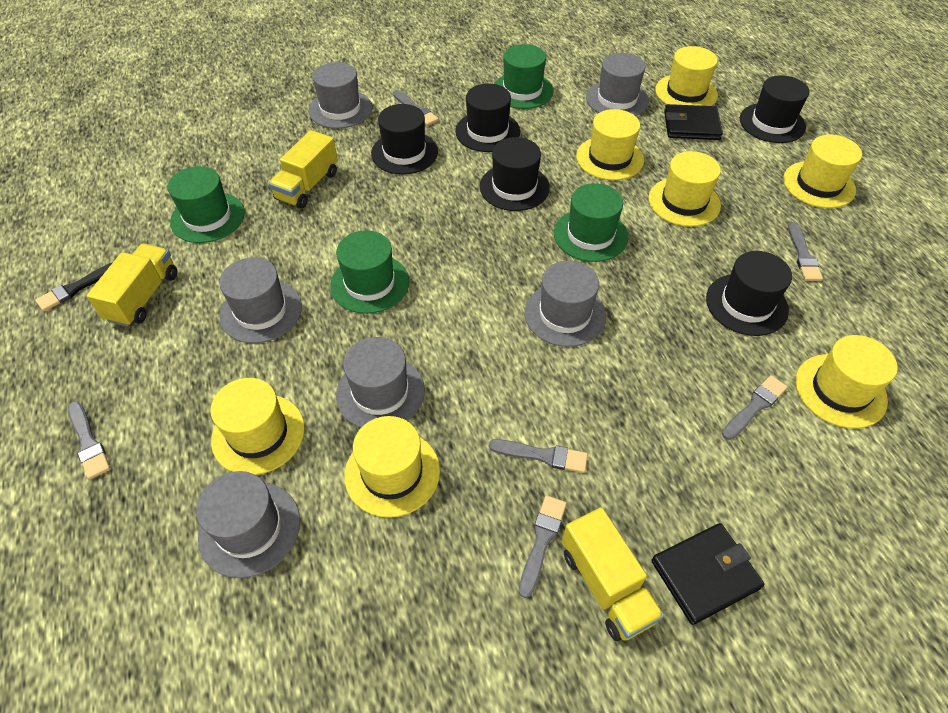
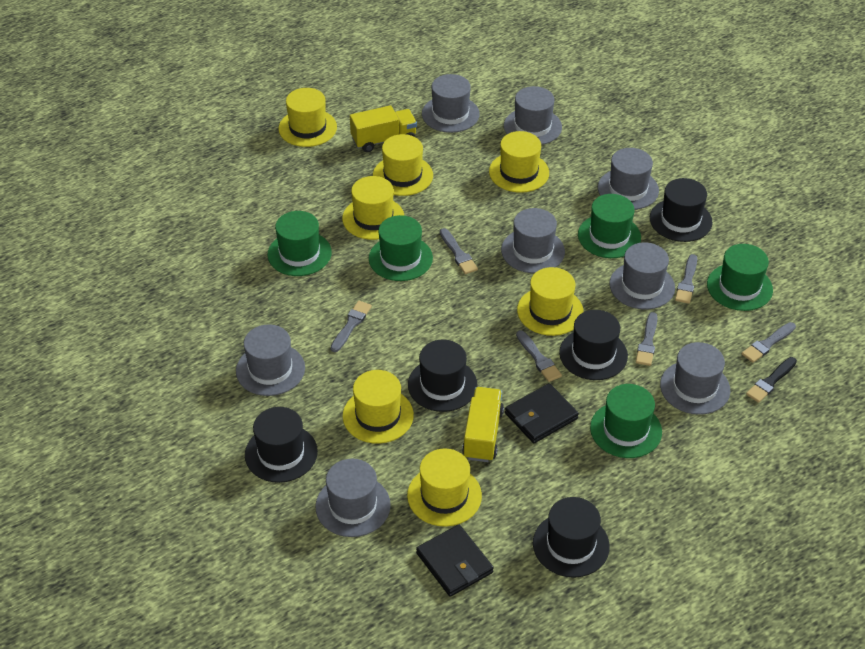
green hat: [168,166,245,243] [330,230,409,314] [494,44,554,109] [554,183,628,262] = 4 -> [267,211,332,276] [369,215,433,281] [578,194,641,258] [590,384,662,458] [707,244,773,311] = 5
grey hat: [196,471,300,578] [219,257,302,343] [309,62,372,129] [336,337,425,428] [524,261,606,347] [586,53,649,116] = 6 -> [236,324,305,396] [315,459,391,537] [422,74,480,133] [501,208,565,273] [504,86,562,145] [598,148,659,210] [609,242,675,310] [660,342,730,415] = 8
yellow truck: [87,244,177,327] [269,130,338,209] [562,507,664,641] = 3 -> [350,105,417,152] [462,387,504,462] = 2

